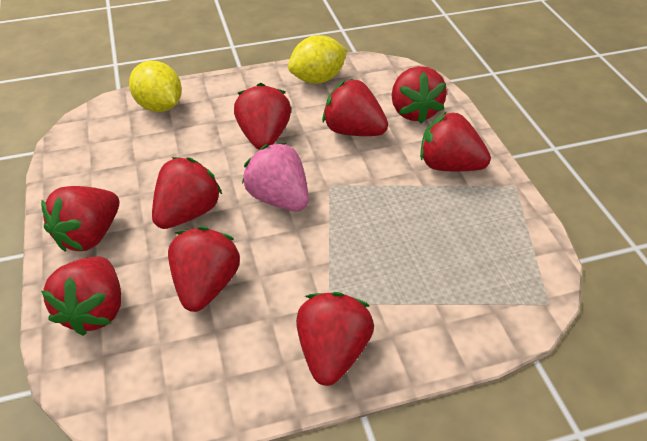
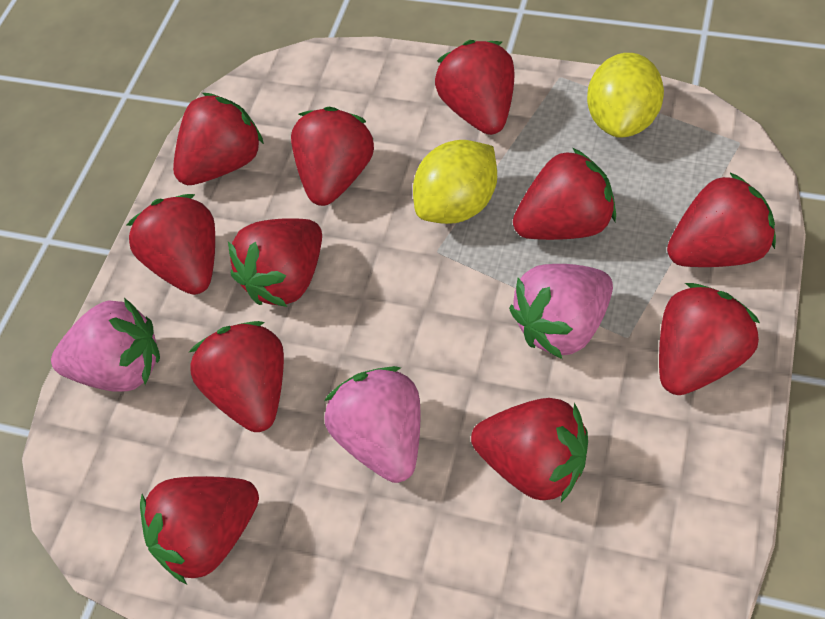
pink strawberry: [242,143,309,211] = 1 -> [51,298,160,392] [324,366,420,483] [509,264,613,359] = 3
red strawberry: [41,186,119,251] [41,257,121,336] [152,157,222,229] [168,226,240,312] [234,83,291,150] [296,292,374,386] [322,79,388,136] [392,66,447,124] [420,112,491,171] = 9 -> [127,194,215,295] [140,476,259,584] [173,93,264,185] [188,321,284,432] [228,218,322,307] [291,106,374,206] [435,40,515,135] [471,398,588,502] [513,148,616,240] [659,283,760,395] [667,172,776,267] = 11

